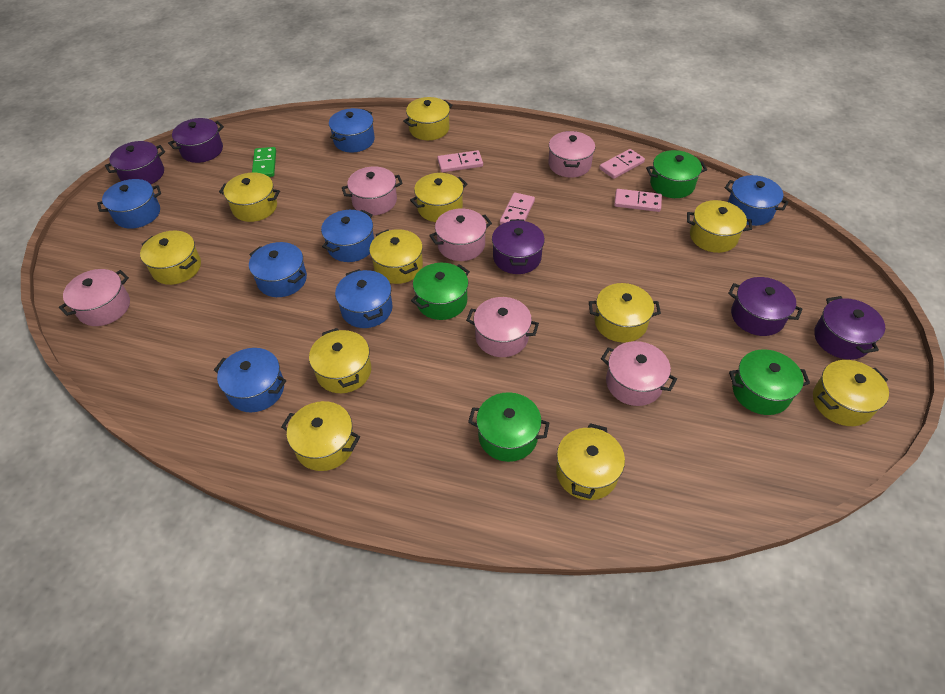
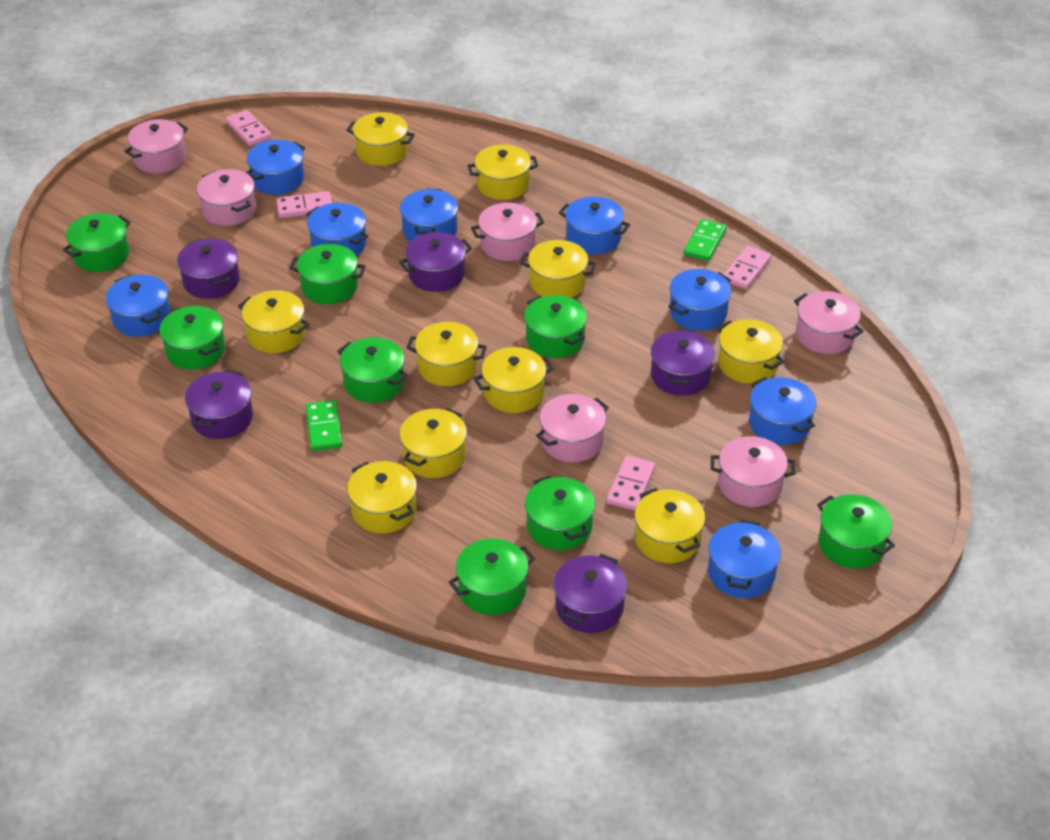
blue pot: [97,179,161,229] [214,348,287,412] [249,242,307,297] [321,210,374,262] [329,108,375,152] [335,269,393,328] [725,175,789,226] = 7 -> [106,275,171,337] [246,140,305,195] [306,203,368,256] [400,188,458,241] [559,196,630,254] [668,269,731,331] [708,520,781,598] [749,377,817,445] = 8
green domino: [252,147,276,177] = 1 -> [306,400,342,451] [684,219,727,261] = 2
green pot: [411,263,470,320] [468,392,549,462] [646,150,707,198] [729,349,810,415] = 4 -> [63,213,131,272] [159,306,225,370] [290,244,366,304] [337,337,408,403] [449,538,535,615] [524,295,587,358] [525,475,595,550] [817,494,895,568] = 8
yellow pot: [140,231,201,285] [219,172,280,222] [281,401,360,471] [309,328,371,393] [369,229,423,284] [403,97,453,140] [410,173,467,222] [556,423,625,500] [589,283,661,343] [687,200,752,253] [813,360,889,426] = 11 -> [238,290,309,353] [347,112,415,166] [347,461,417,533] [399,408,467,478] [407,322,487,386] [467,144,538,200] [474,347,554,413] [520,240,596,298] [634,488,705,563] [717,319,785,384] = 10

